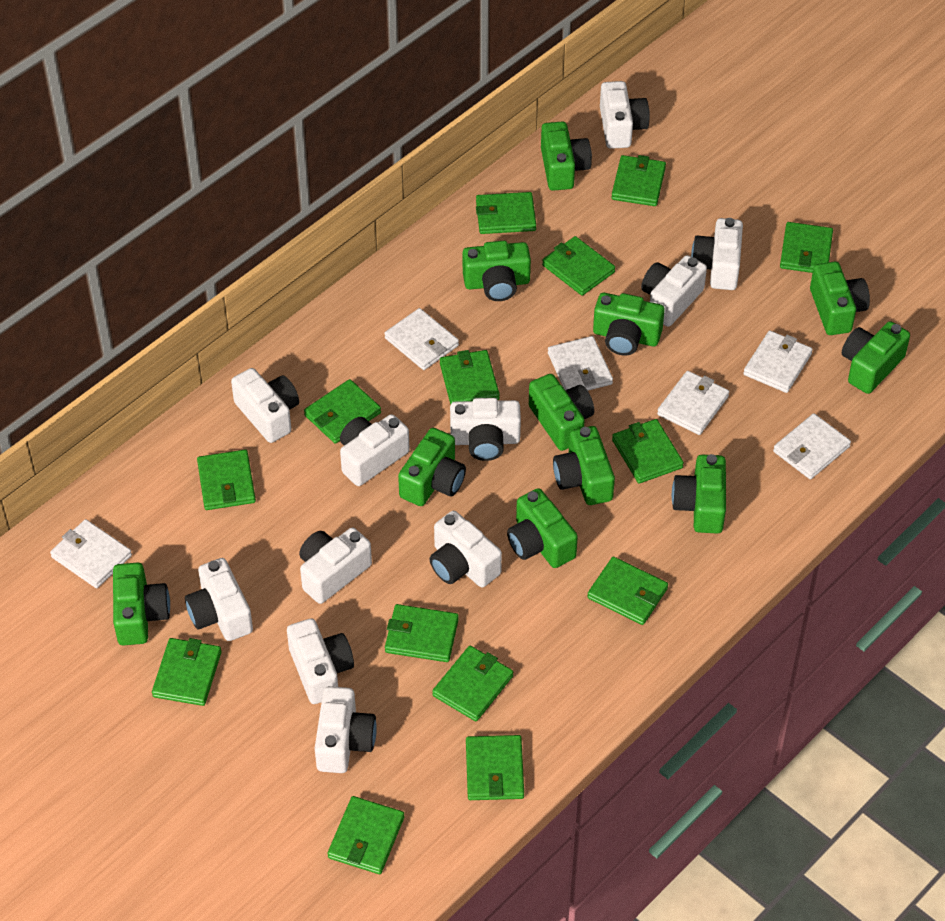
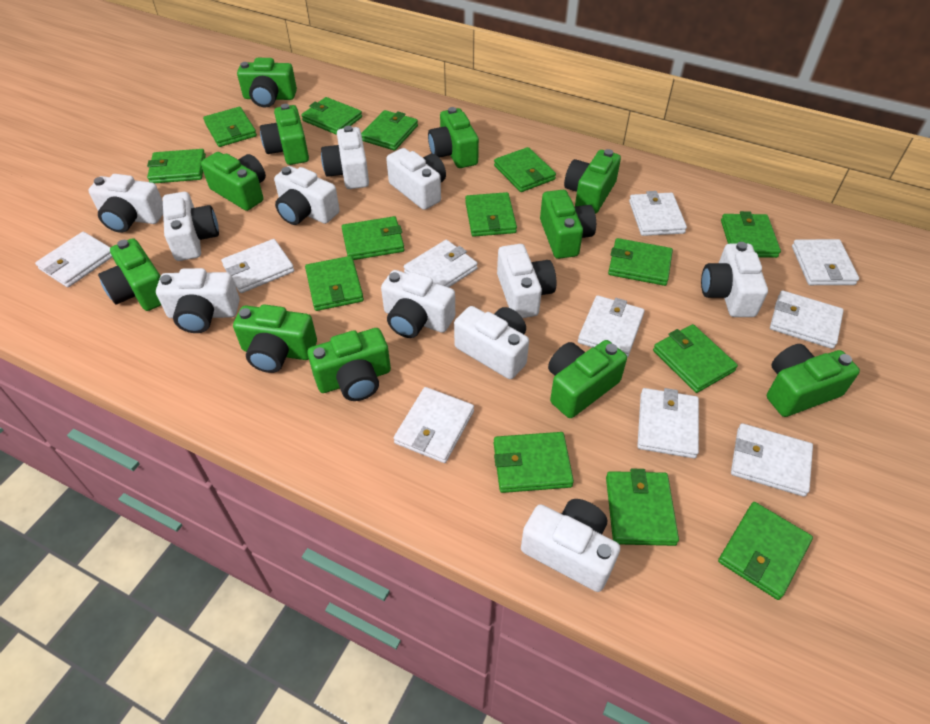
white wallet: [50,519,132,588] [385,308,459,370] [548,336,613,391] [657,371,729,435] [743,330,813,393] [773,413,851,479] = 6 -> [35,232,112,287] [221,239,294,293] [394,387,474,463] [404,240,478,287] [578,295,645,358] [629,191,687,236] [637,388,699,458] [731,423,813,497] [770,290,844,349] [792,239,859,285] = 10

